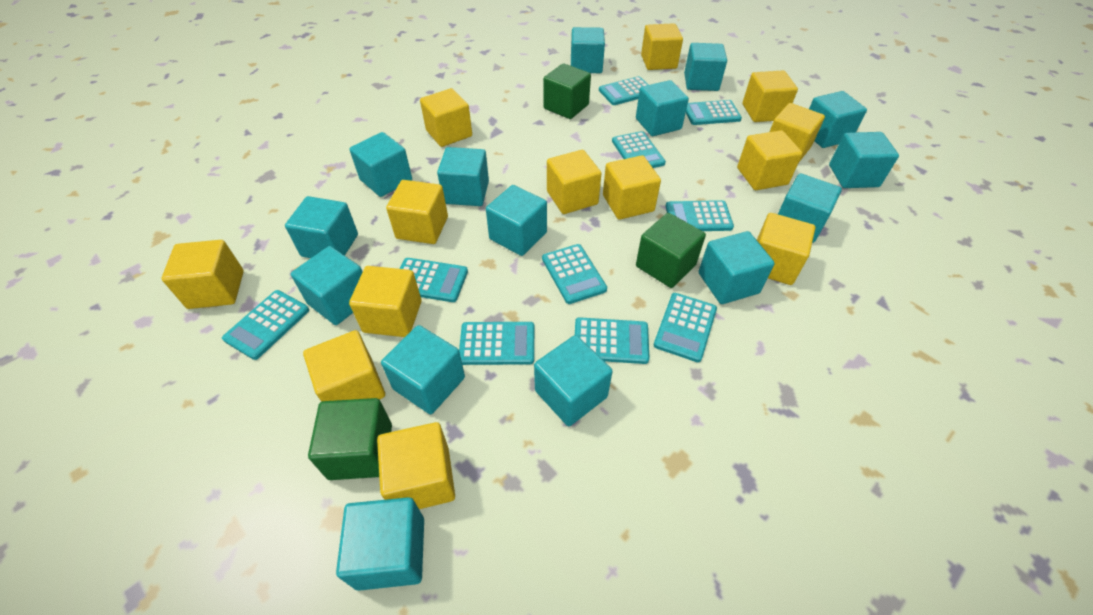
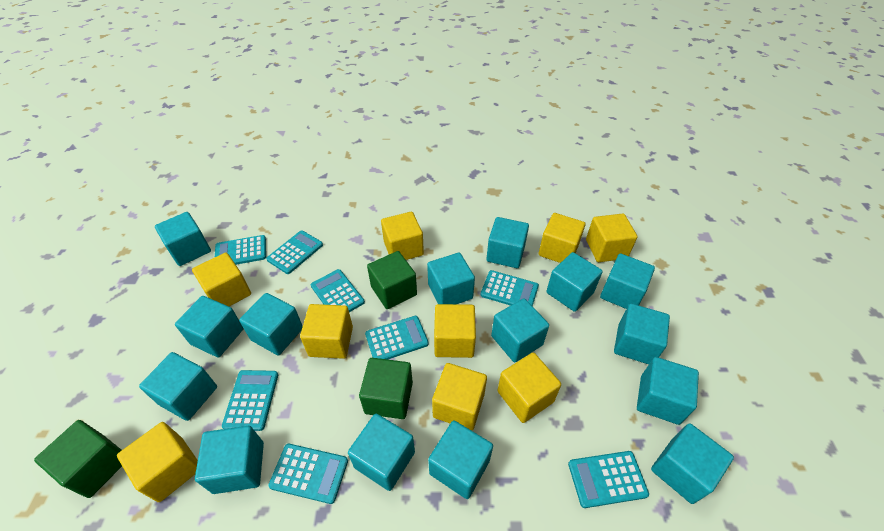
turquoise calculator: [222,290,309,360] [400,258,468,302] [459,322,534,365] [542,244,607,304] [575,317,649,364] [599,76,649,105] [612,131,666,168] [654,293,717,362] [665,200,734,231] [686,100,742,125] = 10 -> [215,235,266,265] [222,370,278,431] [266,230,323,274] [268,444,348,504] [311,269,365,312] [365,316,429,360] [481,270,539,306] [568,451,649,508] = 8
yellow cube: [161,240,244,309] [303,330,385,402] [349,266,422,337] [377,422,455,509] [386,180,448,244] [420,88,472,147] [547,150,601,214] [603,155,661,220] [641,23,683,70] [737,130,802,190] [742,70,798,122] [757,213,815,285] [770,103,825,162] = 13 -> [117,422,198,502] [192,252,251,306] [300,304,353,359] [381,212,424,260] [432,363,487,430] [434,304,476,358] [497,353,561,423] [539,213,585,263] [586,214,638,262] = 9

